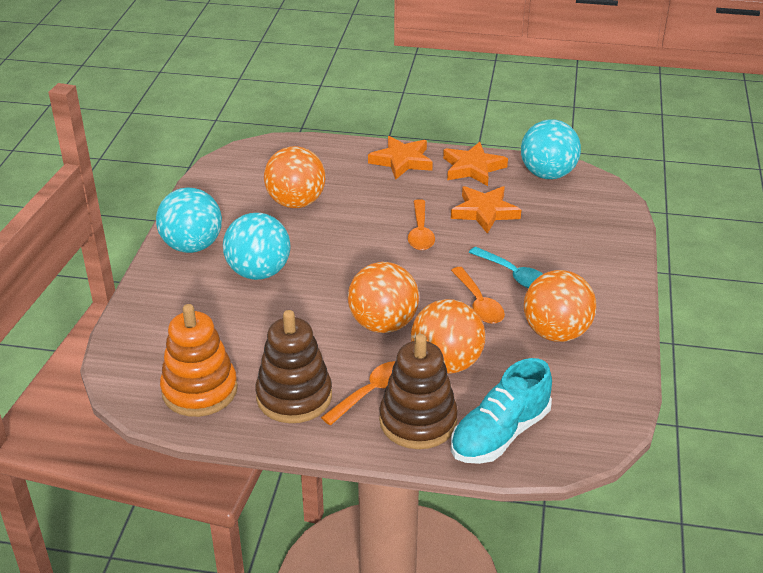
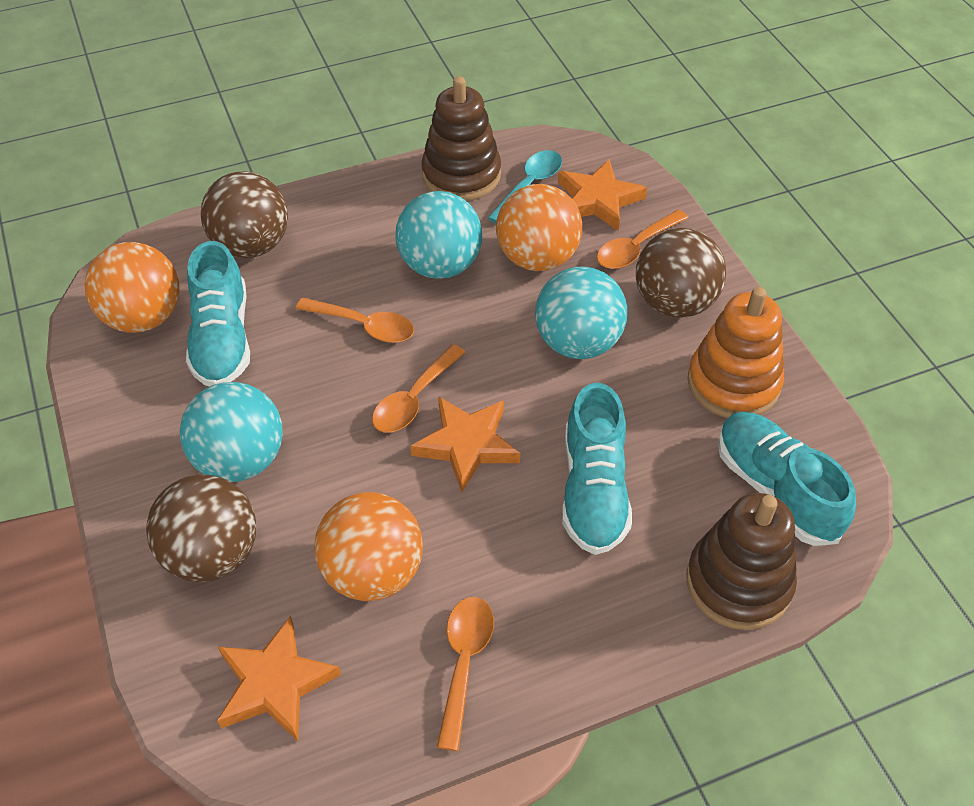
brown ball: none = 0 -> [146,474,257,582] [201,171,288,258] [636,228,726,318] = 3
orange ball: [264,146,326,208] [348,262,419,333] [411,299,485,374] [524,270,596,342] = 4 -> [85,242,180,333] [314,492,423,601] [496,184,582,271] = 3
orange spoon: [321,361,396,425] [408,199,435,250] [451,267,505,324] = 3 -> [296,297,414,343] [372,344,465,433] [437,597,494,751] [597,209,688,269] = 4
turquoise shoe: [451,358,552,464] = 1 -> [186,241,250,387] [562,383,632,555] [718,412,856,546] = 3

